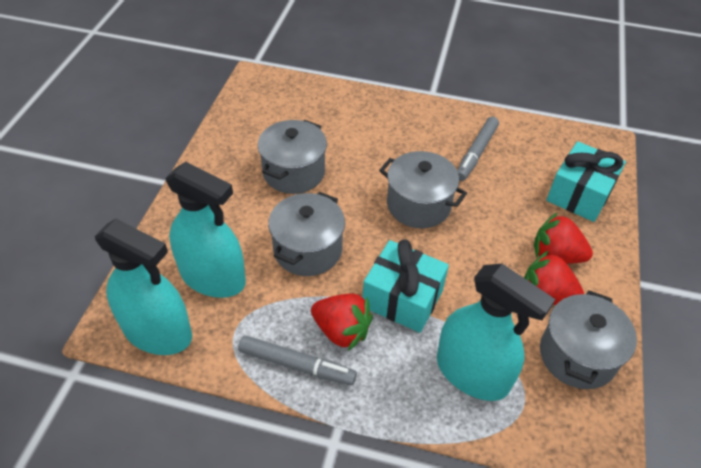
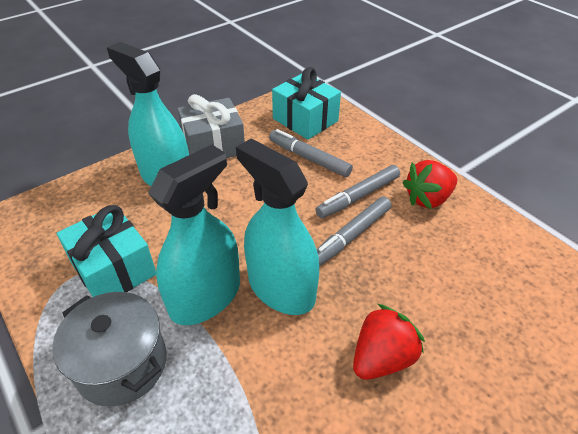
grey gift: none = 0 -> [177,94,245,158] = 1
grey marker: [238,335,357,385] [457,117,499,181] = 2 -> [269,129,353,177] [315,165,400,218] [317,197,391,266] = 3
grey pot: [258,120,327,194] [268,192,345,276] [379,151,467,228] [540,290,637,389] = 4 -> [52,292,166,406] = 1
red strawberry: [311,294,373,351] [524,251,584,305] [534,212,593,264] = 3 -> [353,304,425,380] [402,160,457,209] = 2

